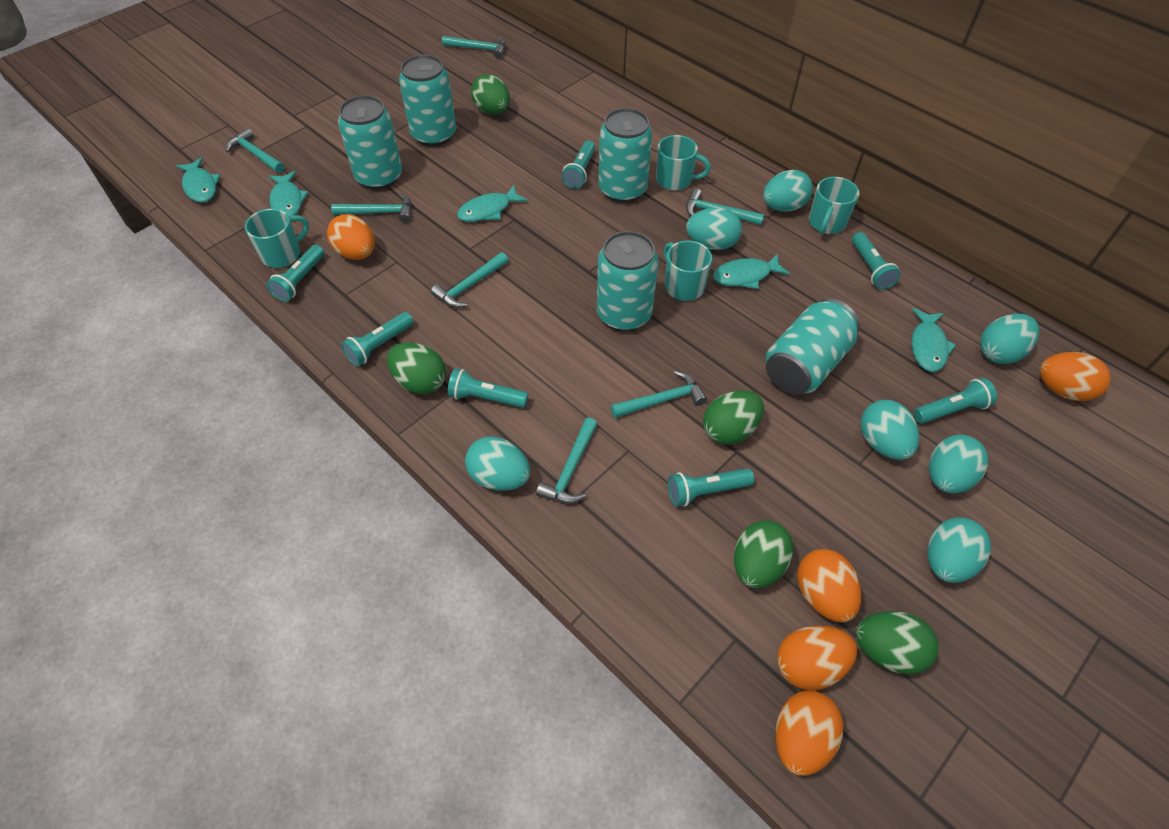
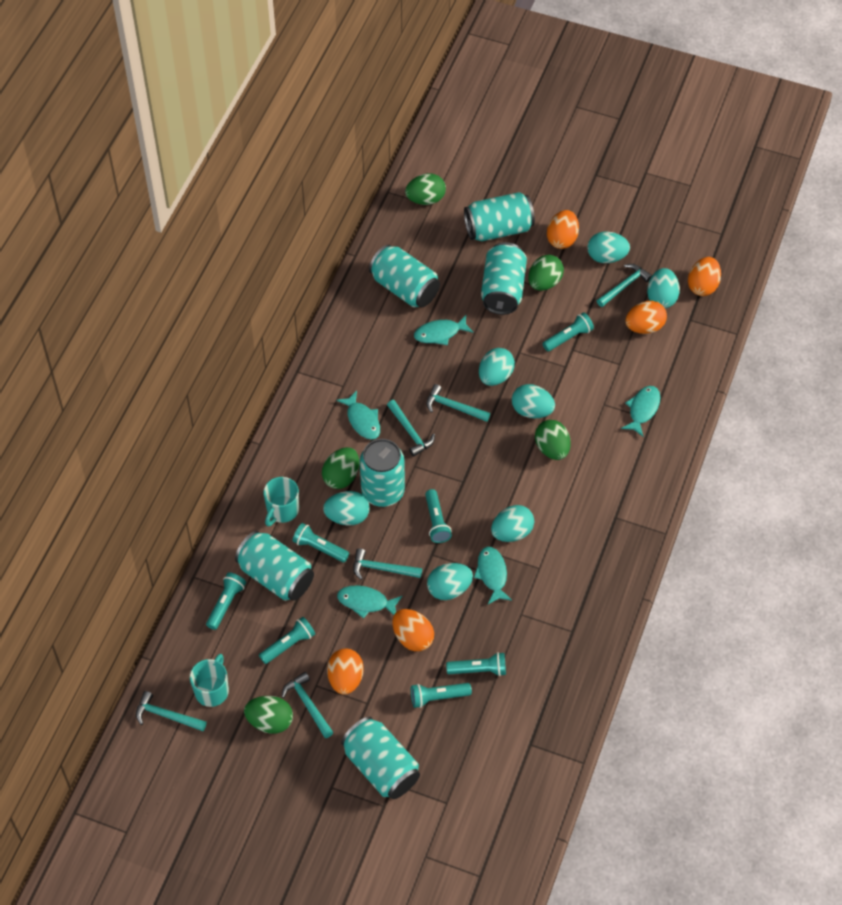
turquoise can: [338,95,402,190] [399,55,456,147] [597,231,658,331] [598,108,652,203] [766,298,860,394] = 5 -> [235,531,314,601] [341,717,420,799] [360,439,405,507] [369,244,440,308] [464,192,535,241] [481,242,527,315] = 6
turquoise hammer: [226,128,284,173] [331,193,411,223] [431,252,508,308] [442,36,506,59] [536,418,597,504] [611,371,707,418] [686,188,764,225] = 7 -> [136,691,207,731] [281,672,334,738] [353,548,422,580] [387,400,435,457] [426,384,490,422] [597,264,652,307] = 6
turquoise mug: [245,209,309,268] [656,135,711,191] [664,241,712,301] [809,177,860,234] = 4 -> [190,654,229,707] [263,477,299,526] = 2

